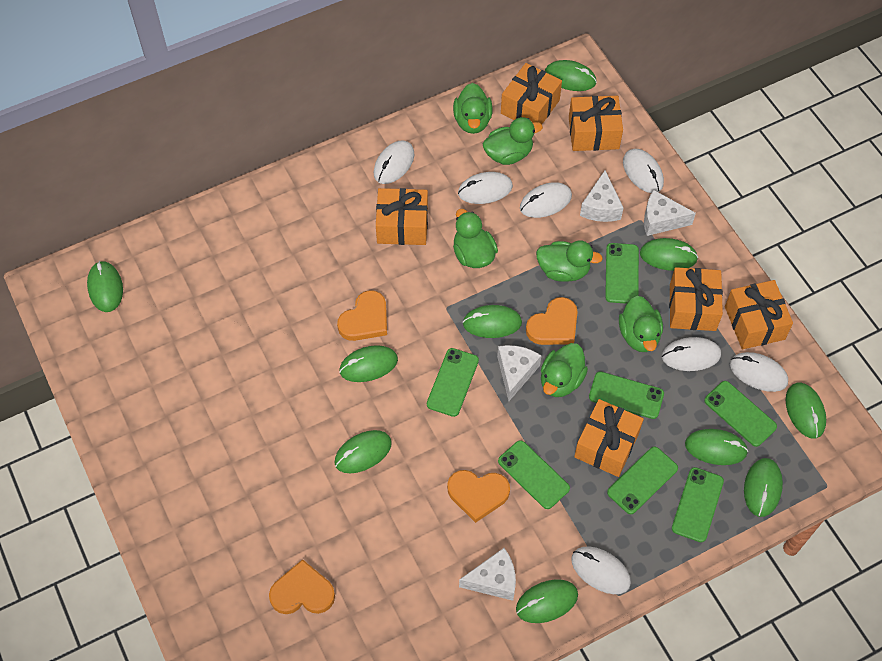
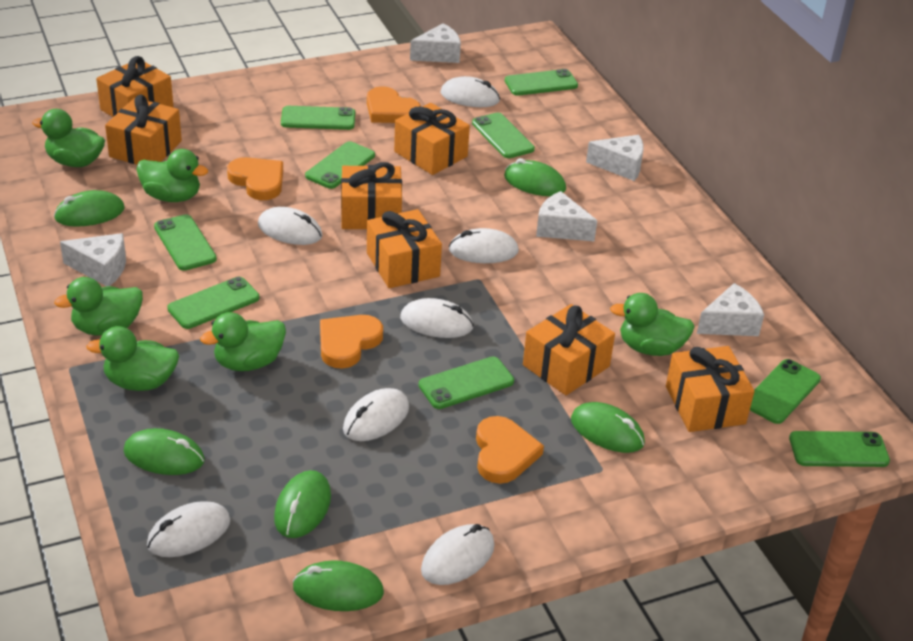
green mouse: [87,261,123,312] [335,430,392,473] [339,345,398,382] [462,305,522,338] [516,579,578,623] [545,60,597,91] [640,238,698,271] [685,429,748,465] [744,458,783,517] [786,383,826,439] = 10 -> [54,190,124,227] [124,428,205,475] [274,470,331,538] [292,560,384,611] [504,158,566,196] [571,402,645,453] = 6
green phone: [427,348,479,417] [498,440,570,509] [589,372,664,419] [605,243,639,304] [607,447,678,514] [672,467,724,542] [704,381,777,447] = 7 -> [154,214,217,271] [167,277,259,329] [281,106,355,130] [305,141,375,189] [419,356,514,409] [472,112,535,158] [505,69,578,96] [750,359,821,424] [789,431,890,467] = 9
orange gift: [376,188,428,245] [501,63,562,124] [569,96,623,151] [574,399,644,477] [669,267,723,331] [725,280,793,349] = 6 -> [96,56,174,117] [105,95,182,165] [341,162,402,229] [367,209,442,288] [394,103,470,175] [523,304,615,395] [666,346,755,432] = 7
white cheese: [459,548,516,601] [497,345,541,401] [580,170,623,222] [644,190,696,236] = 4 -> [60,233,126,286] [410,23,461,63] [536,191,597,241] [586,135,644,181] [697,283,764,336] = 5

